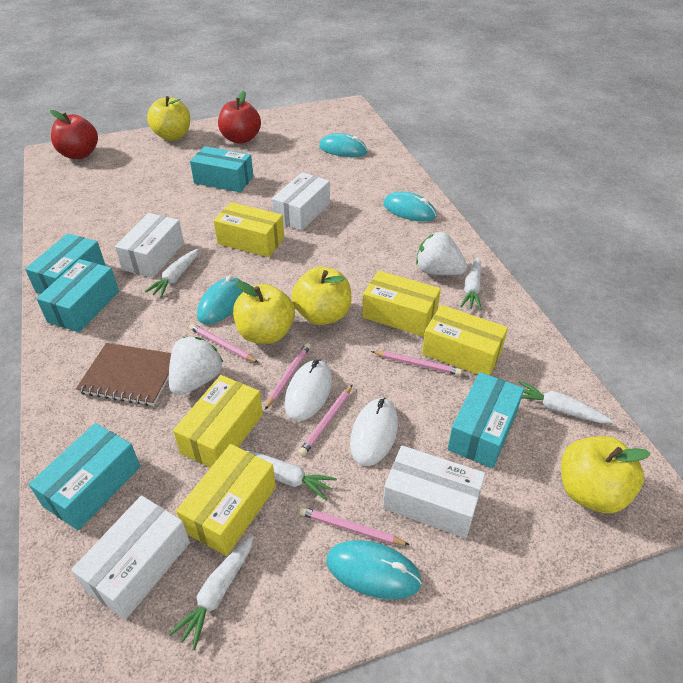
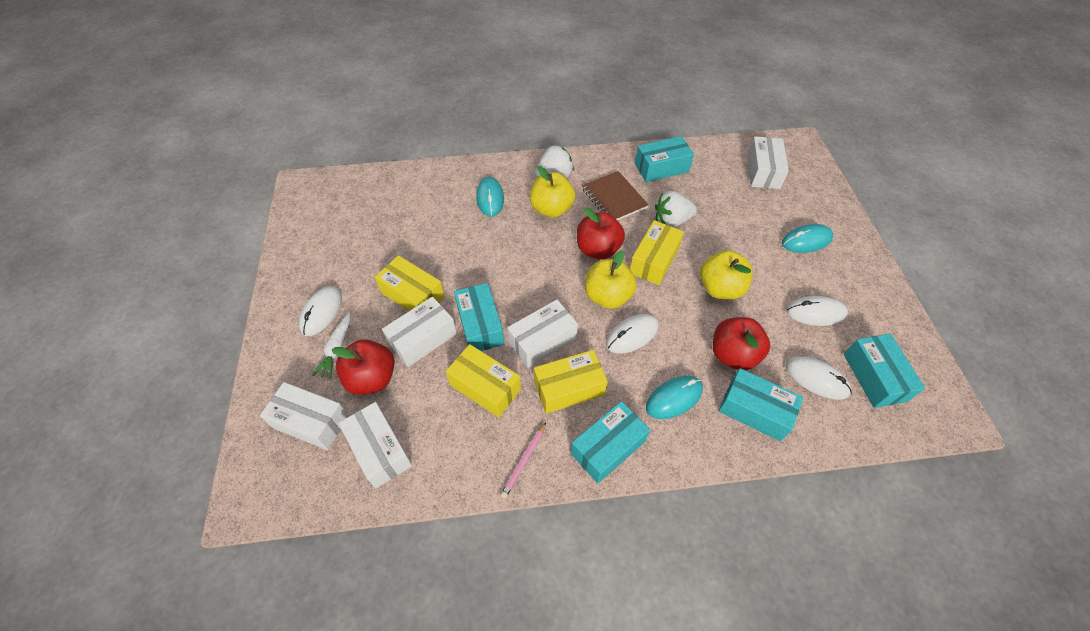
pink pencil: [189,324,259,363] [265,343,311,410] [299,384,353,456] [299,507,410,545] [371,351,462,375] = 5 -> [500,423,546,499] = 1
red apple: [50,110,98,159] [218,91,261,144] = 2 -> [332,340,395,395] [577,207,625,260] [713,317,770,370] = 3
turquoise mouse: [197,275,243,324] [319,133,367,157] [326,540,422,600] [383,192,437,222] = 4 -> [476,177,504,217] [646,376,703,419] [782,224,833,253] = 3
white box: [71,495,190,620] [115,213,184,278] [272,172,330,231] [383,445,485,538] = 4 -> [260,382,349,450] [339,402,412,488] [382,297,457,367] [507,300,578,368] [747,136,789,189] = 5
white carrot: [145,249,199,298] [169,536,254,650] [247,451,337,501] [460,257,482,310] [518,381,614,423] = 5 -> [312,312,351,379] = 1
white mouse: [285,359,332,421] [350,398,398,466] = 2 -> [299,286,342,336] [606,314,659,354] [786,296,848,326] [786,357,852,400] = 4
yellow apple: [147,96,190,141] [233,281,295,344] [292,267,351,325] [561,436,651,513] = 4 -> [530,166,575,218] [585,250,637,309] [700,250,753,300] = 3
yellow box: [173,375,263,468] [176,444,276,556] [213,202,284,257] [362,271,441,337] [422,305,508,375] = 5 -> [375,255,445,311] [446,344,521,418] [534,350,608,414] [630,220,684,285] = 4

